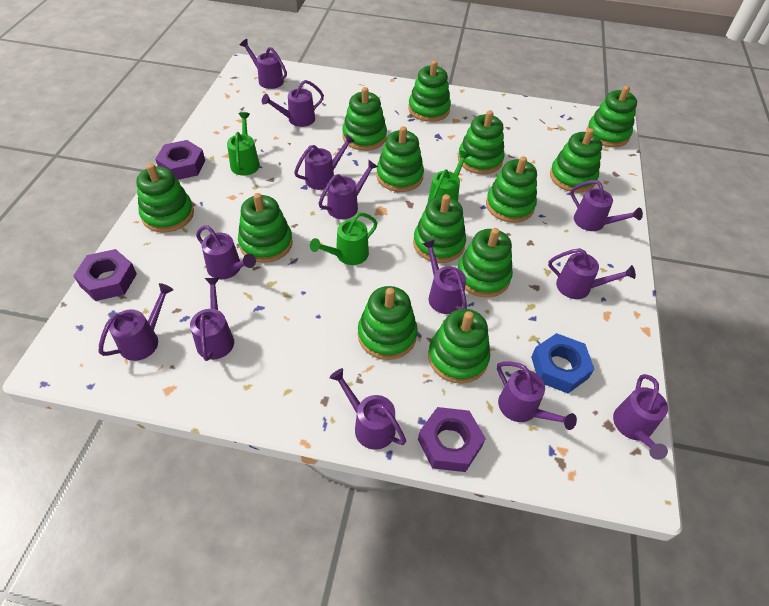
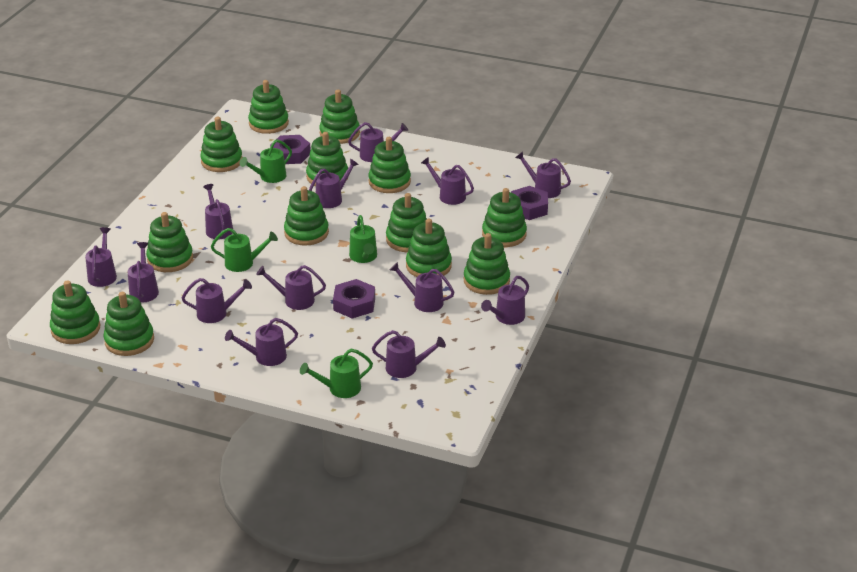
blue nut: [531,333,594,394] = 1 -> none = 0
green watering can: [227,112,260,176] [310,213,377,265] [428,150,471,202] = 3 -> [211,228,278,272] [240,139,292,183] [300,349,373,398] [349,215,377,263] = 4

